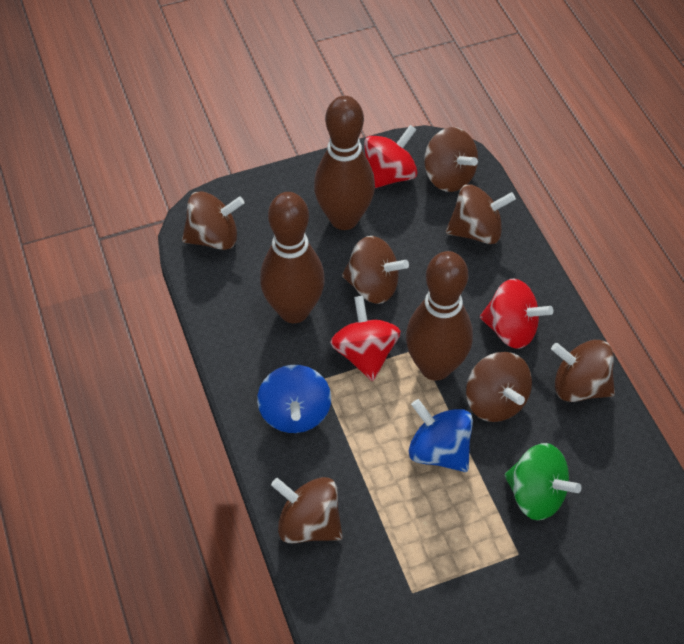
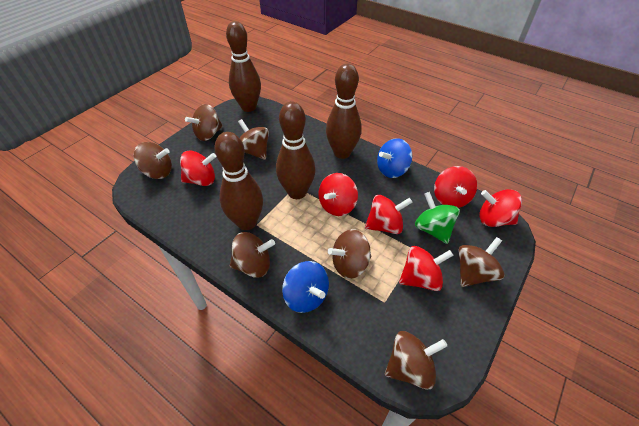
brown bowling pin: [260,192,325,323] [314,96,375,230] [406,251,473,381] = 3 -> [214,132,263,230] [226,21,261,112] [276,102,316,199] [326,63,362,159] = 4
red spinning top: [330,296,401,381] [364,125,418,188] [480,278,553,349] = 3 -> [180,150,216,186] [318,173,358,216] [365,195,413,234] [399,246,453,291] [434,166,477,208] [479,189,522,227] = 6

